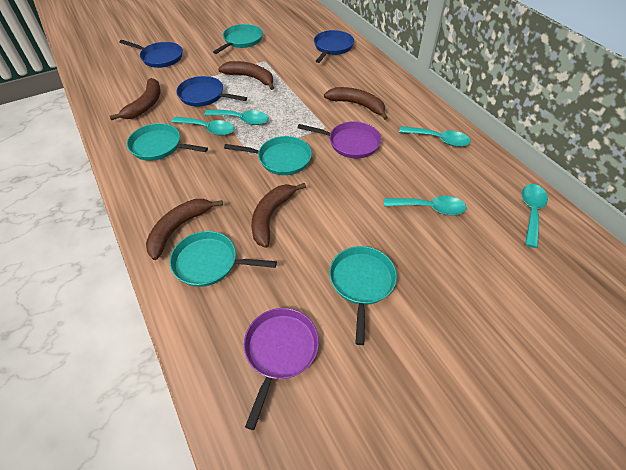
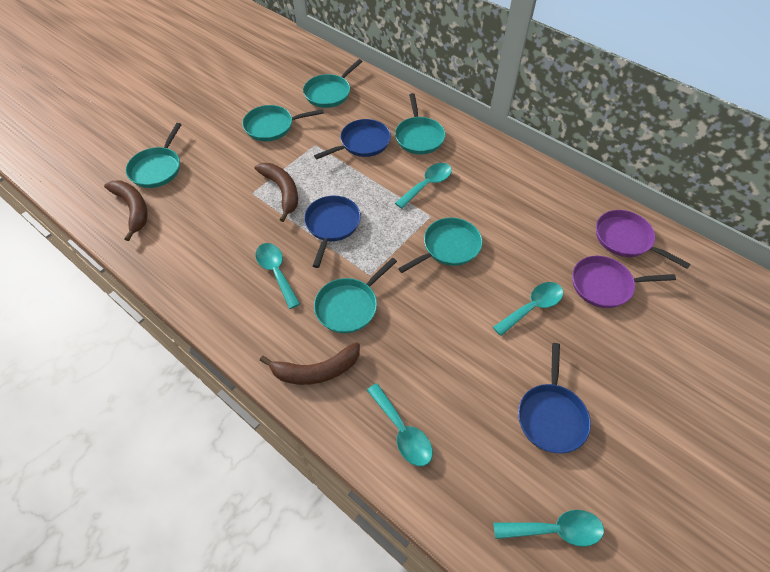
brown banana: [110,78,161,120] [146,199,223,260] [218,61,274,90] [251,183,306,248] [324,87,388,120] = 5 -> [104,181,148,241] [255,163,298,222] [260,342,360,385] = 3
turquoise pan: [127,123,208,161] [170,231,277,287] [213,24,263,54] [224,136,312,175] [329,246,397,345] = 5 -> [126,123,182,188] [242,105,324,141] [303,59,363,108] [314,258,397,333] [395,93,446,154] [398,218,482,273] = 6

